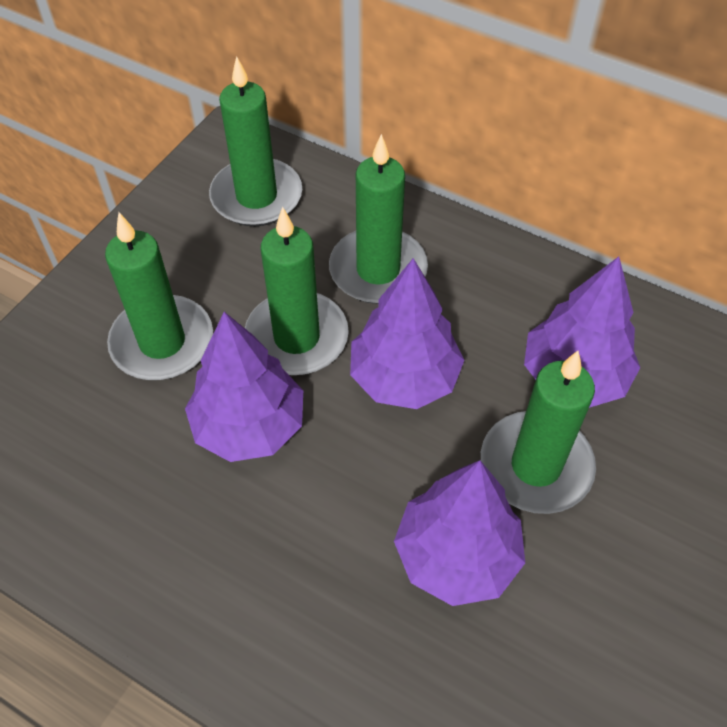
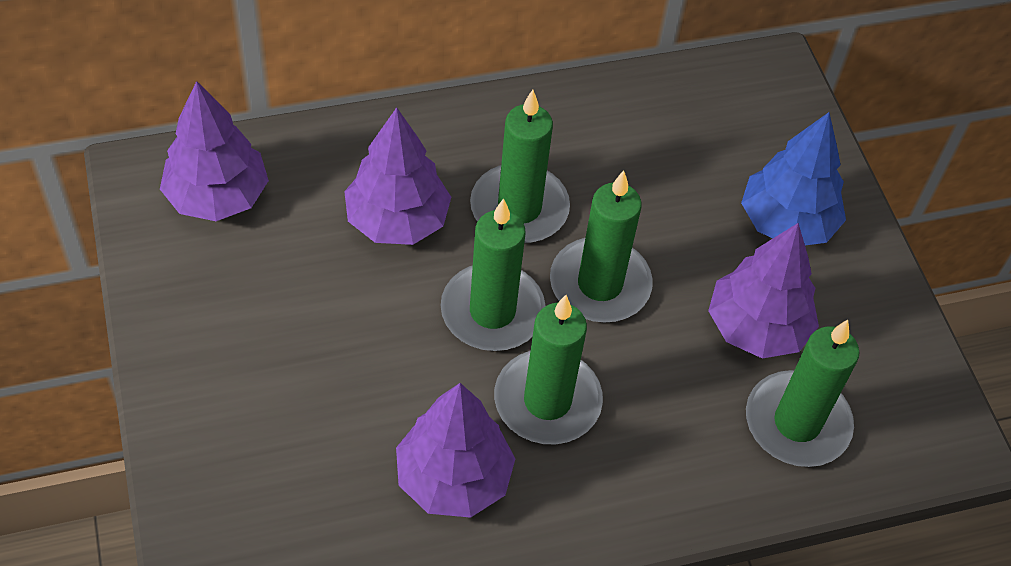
blue tree: none = 0 -> [741,112,846,245] = 1

